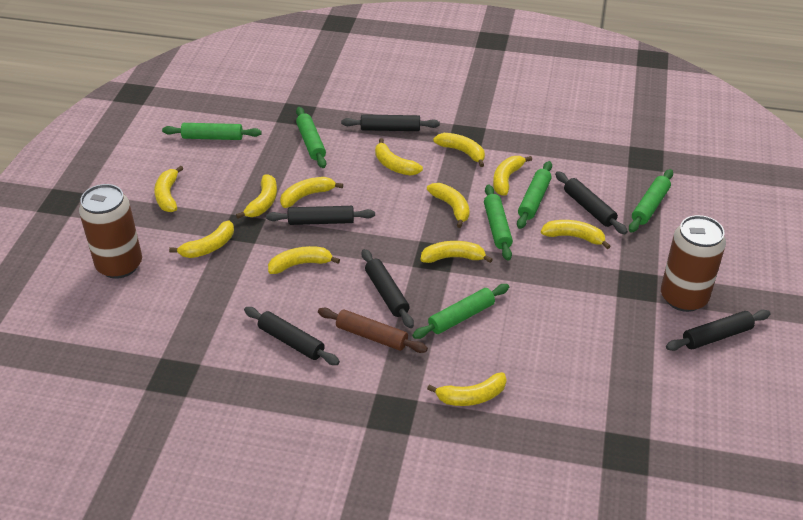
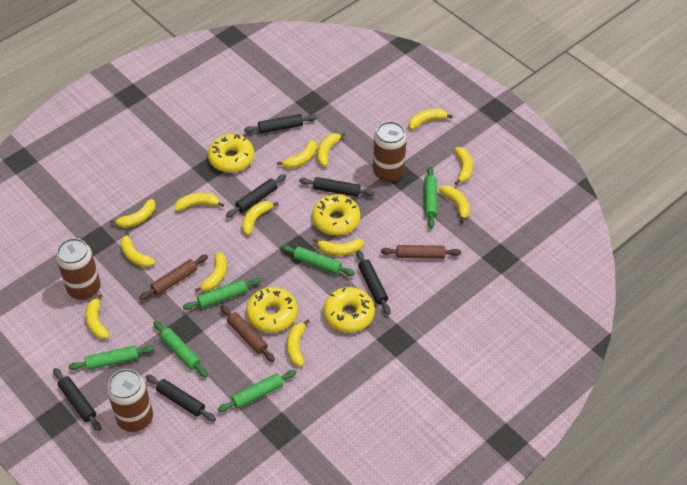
brown can: [79,184,142,279] [661,215,726,312] = 2 -> [56,238,101,300] [107,369,153,432] [373,121,407,182] = 3
brown rolling pin: [318,308,428,353] = 1 -> [139,255,208,300] [220,305,275,362] [381,245,461,259] = 3
yellow banana: [154,166,184,212] [169,220,234,258] [236,174,277,219] [268,246,340,274] [280,177,343,208] [375,138,423,176] [421,241,493,263] [427,183,470,228] [427,372,507,406] [433,133,485,167] [493,156,532,196] [541,220,611,249] = 12 -> [86,294,109,339] [110,199,156,228] [120,231,155,267] [174,193,224,211] [195,252,227,292] [242,201,278,235] [277,140,317,168] [287,319,310,366] [313,238,364,256] [317,133,346,166] [409,109,453,129] [439,185,470,223] [455,147,473,185] = 13
yellow donut: none = 0 -> [208,134,254,172] [246,287,297,332] [312,195,360,235] [323,287,375,333] = 4

